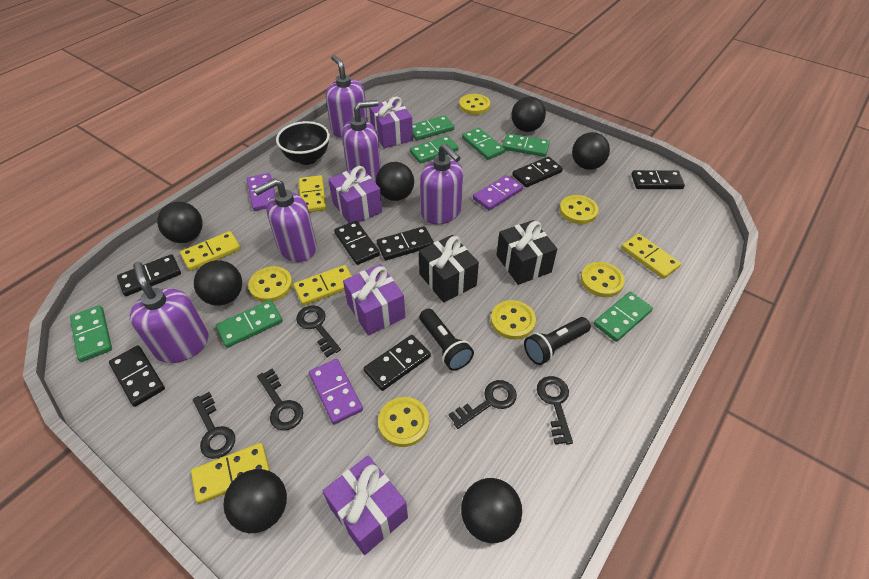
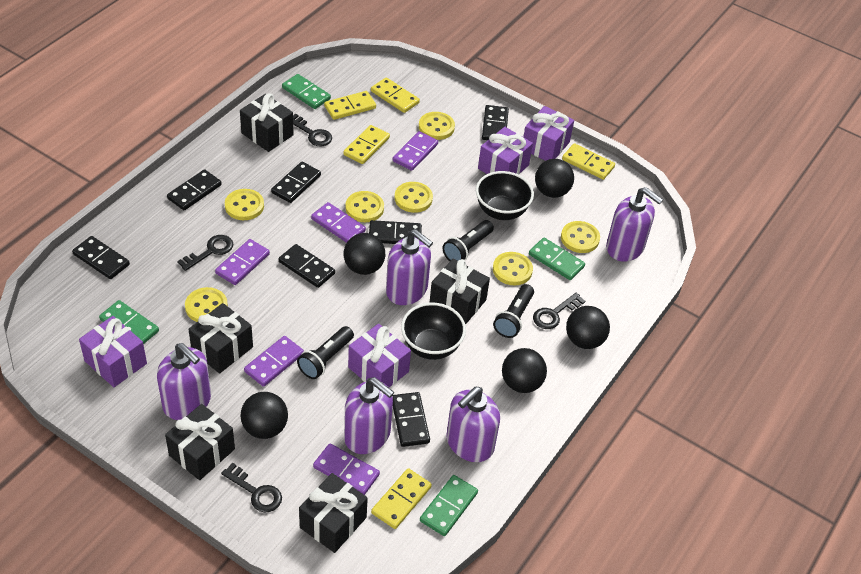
black ball: [157,202,203,243] [194,260,242,306] [223,469,287,533] [376,162,414,201] [461,478,522,543] [512,97,546,132] [572,132,610,170] = 7 -> [241,392,288,439] [344,233,385,275] [502,348,547,393] [535,159,574,198] [566,306,610,349] = 5
black bowl: [276,121,330,165] = 1 -> [401,302,466,360] [476,171,534,220] = 2
black flashlight: [419,309,474,371] [524,317,591,365] = 2 -> [297,326,354,379] [442,220,494,261] [493,284,534,338] = 3
black gift: [419,235,479,303] [497,220,557,285] = 2 -> [165,404,235,480] [188,303,253,374] [240,94,294,152] [299,473,368,553] [429,258,490,324] = 5
black key: [193,392,235,459] [257,368,303,431] [296,305,341,357] [448,380,517,429] [537,376,573,445] = 5 -> [177,235,233,271] [221,463,282,512] [293,114,332,146] [533,293,585,329] = 4
green domino: [70,305,112,362] [216,300,283,348] [410,135,459,164] [412,115,454,141] [462,127,505,160] [502,133,550,157] [594,292,653,342] = 7 -> [99,300,159,344] [282,74,331,109] [420,475,478,536] [529,238,585,280] = 4
purple domino: [247,173,275,211] [309,359,363,424] [473,175,523,210] = 3 -> [215,239,270,285] [244,336,304,387] [311,202,366,243] [313,443,380,495] [393,131,438,171] = 5
yellow button: [248,266,293,302] [378,397,429,447] [459,94,490,115] [491,300,536,340] [560,195,598,224] [581,262,625,297] = 6 -> [185,287,228,322] [225,189,264,220] [345,191,384,222] [395,182,433,213] [419,112,455,140] [493,252,533,285] [561,221,600,253] = 7

